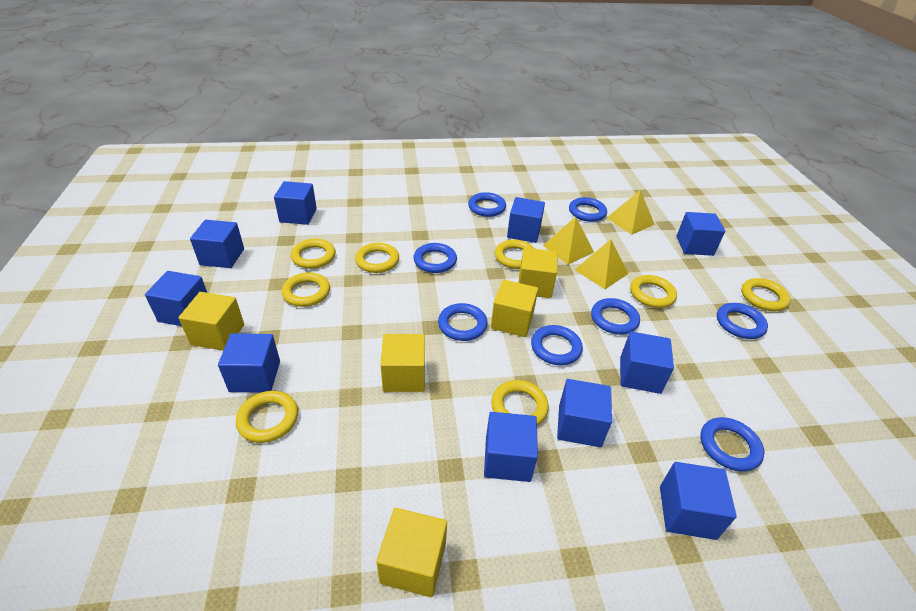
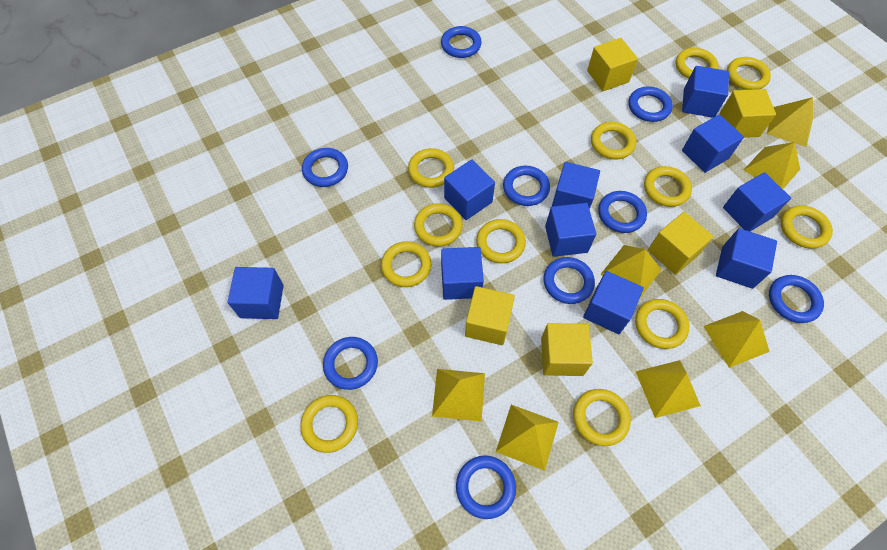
blue ring: [413,243,457,273] [438,303,488,341] [468,192,506,217] [531,325,583,365] [569,197,607,222] [591,298,640,335] [701,417,764,472] [717,303,768,339] = 8 -> [302,148,348,187] [323,337,378,390] [441,26,482,58] [456,456,516,519] [503,166,550,206] [543,257,595,304] [598,191,647,233] [629,86,673,122] [769,275,824,323] = 9
yellow pyramid: [543,217,594,264] [575,239,628,289] [607,190,655,234] = 3 -> [432,369,485,422] [496,405,559,471] [600,245,662,298] [636,360,701,418] [703,311,770,368] [744,142,800,189] [767,97,813,147] = 7
yellow ring: [236,391,298,443] [281,272,330,307] [291,239,336,269] [355,243,399,273] [491,380,549,425] [495,240,535,269] [630,275,677,308] [741,278,790,311] = 8 -> [300,395,358,453] [381,241,431,287] [408,148,454,188] [414,203,463,247] [476,219,526,263] [573,389,631,446] [591,122,636,160] [635,299,689,349] [644,166,692,207] [676,48,718,79] [727,57,771,90] [781,205,833,249] = 12

